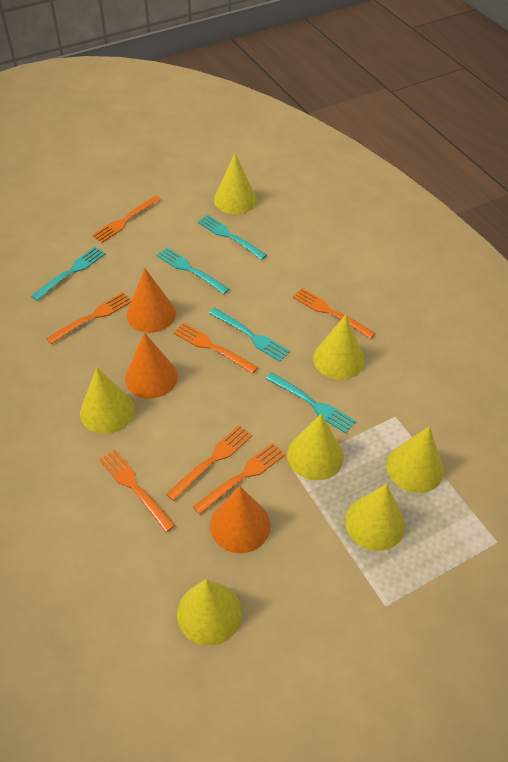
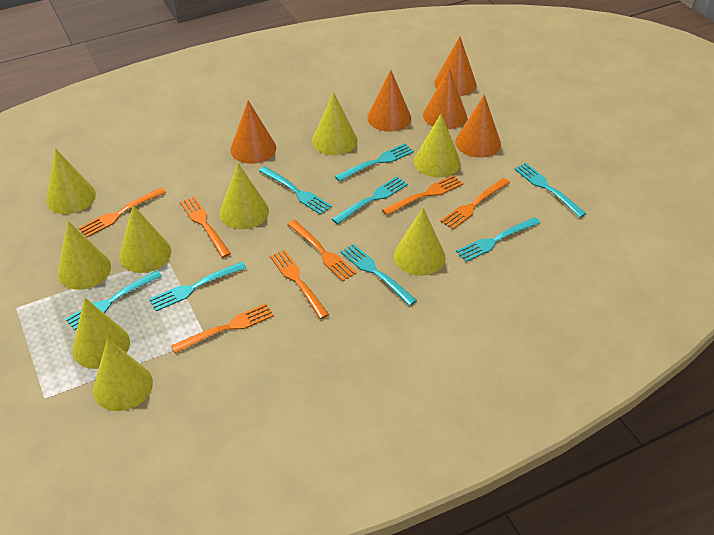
orange cone: [125,333,178,399] [127,268,176,333] [210,486,271,553] = 3 -> [230,100,276,164] [367,70,411,132] [423,68,467,129] [434,36,476,96] [455,94,501,158] = 5
turquoise fork: [31,247,105,301] [156,247,229,294] [198,215,267,260] [209,308,290,362] [266,372,356,434] = 5 -> [65,270,162,330] [149,262,246,311] [259,166,332,215] [332,177,408,224] [335,143,414,182] [341,244,417,306] [456,217,540,262] [514,163,587,218] = 8
yellow cone: [80,367,135,434] [177,579,242,646] [214,154,257,214] [287,414,344,480] [313,315,365,380] [345,484,405,551] [387,426,444,493] = 7 -> [46,148,96,214] [57,221,111,290] [72,298,130,369] [93,339,153,411] [119,205,171,273] [220,163,269,229] [312,92,357,155] [394,208,445,276] [414,114,460,178] = 9

